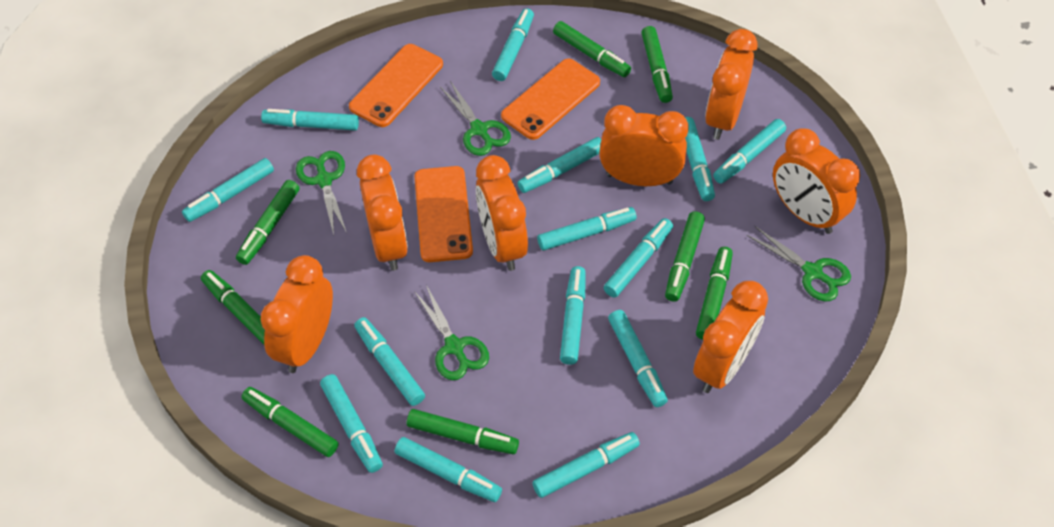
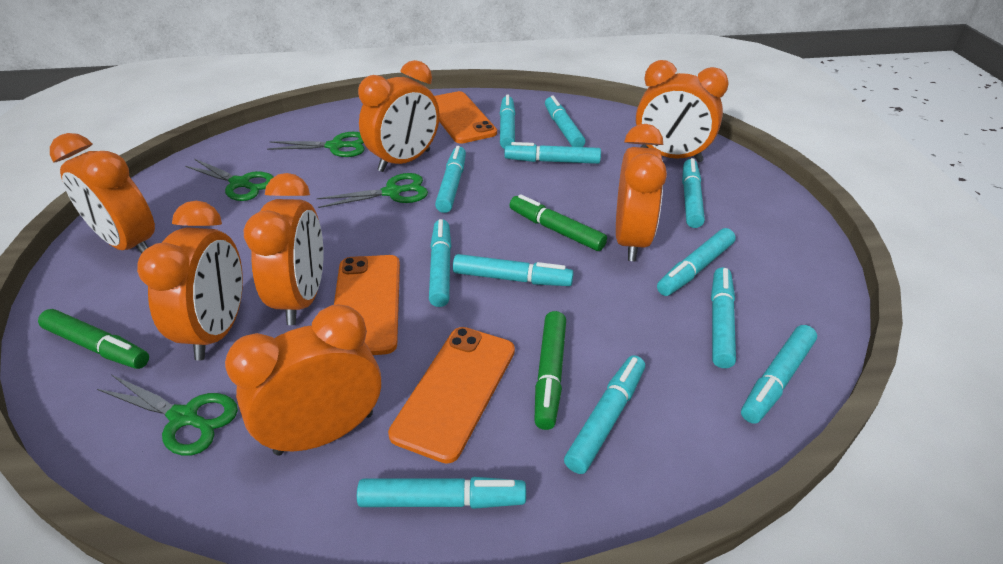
green marker: [201,270,265,344] [236,180,300,265] [242,387,339,457] [407,409,519,454] [553,21,631,77] [641,26,673,103] [665,211,705,302] [696,247,733,340] = 8 -> [38,309,149,369] [509,194,607,251] [535,311,566,430] = 3
turquoise marker: [182,158,274,222] [261,109,359,131] [320,374,383,473] [354,317,425,406] [394,437,502,502] [492,8,534,81] [517,137,601,193] [532,432,640,498] [537,207,637,251] [560,266,586,365] [604,218,673,298] [608,310,668,407] [685,117,715,201] [713,119,786,184] = 14 -> [357,477,526,509] [429,219,451,307] [435,146,466,213] [453,254,574,286] [500,95,516,149] [504,142,601,164] [545,95,585,147] [564,355,645,474] [657,228,736,296] [682,158,705,228] [711,268,736,368] [741,325,817,424] = 12

